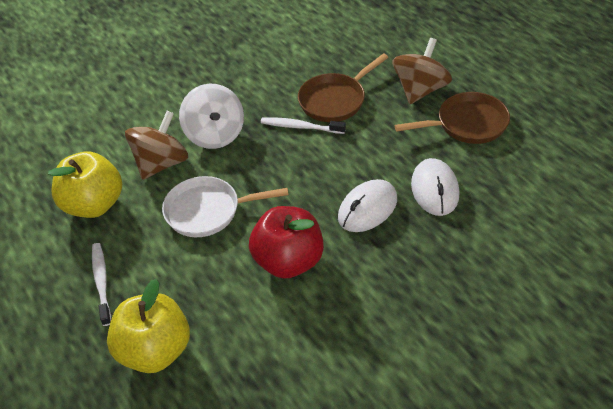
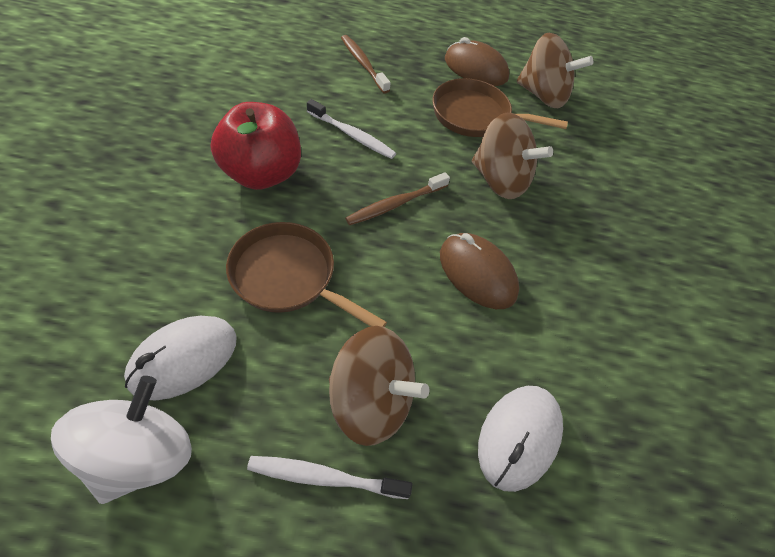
brown mouse: none = 0 -> [440,233,519,309] [445,37,509,86] = 2
brown spinning top: [125,111,188,180] [393,38,452,104] = 2 -> [329,326,429,446] [472,113,553,199] [517,33,593,108] = 3
brown toothbrush: none = 0 -> [341,35,391,93] [345,172,450,225] = 2
white pan: [162,176,289,237] = 1 -> none = 0
yellow apple: [48,151,122,218] [107,279,190,373] = 2 -> none = 0

